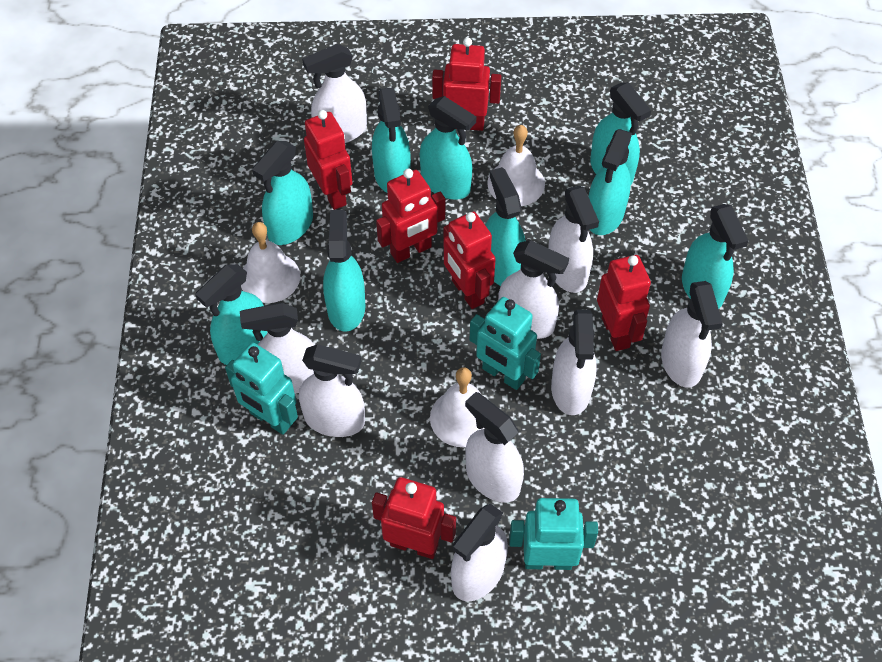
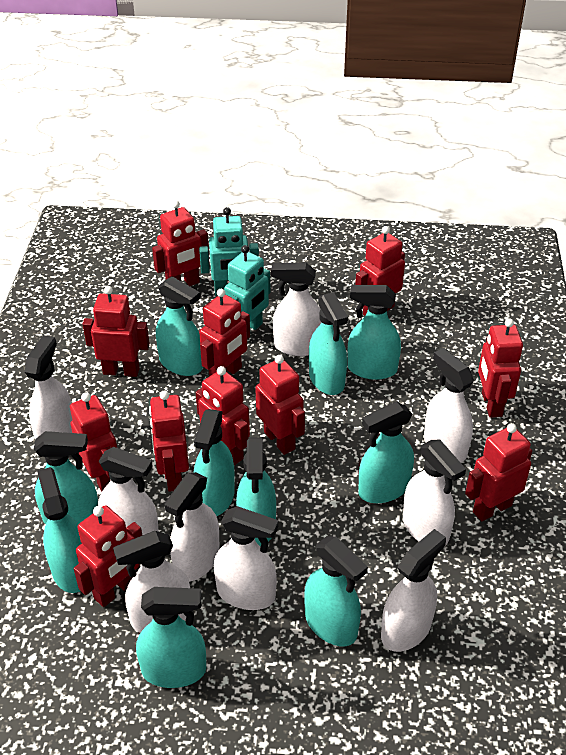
red robot: [304,110,353,210] [372,477,456,559] [376,169,445,263] [432,37,501,131] [443,211,496,309] [597,255,651,351] = 6 -> [70,392,117,492] [74,505,142,607] [83,286,150,377] [149,390,189,492] [152,201,209,286] [196,366,250,465] [199,289,250,376] [255,355,305,455] [355,226,405,316] [465,423,532,521] [478,318,523,418] = 11
turquoise robot: [225,343,298,435] [469,297,541,390] [509,498,598,570] = 3 -> [199,207,259,296] [224,245,270,330] = 2
turquoise spray bottle: [195,264,267,365] [252,141,313,245] [323,210,366,332] [372,87,411,193] [420,96,476,200] [485,167,526,286] [589,129,632,235] [590,82,651,185] [682,204,748,309] = 9 -> [34,431,98,524] [37,467,82,593] [136,587,206,688] [156,276,203,376] [194,409,235,516] [236,437,276,547] [304,536,368,646] [309,292,348,395] [347,285,401,380] [358,402,414,503] = 10
white bell: [241,222,300,303] [430,367,484,447] [487,125,545,206] = 3 -> none = 0

